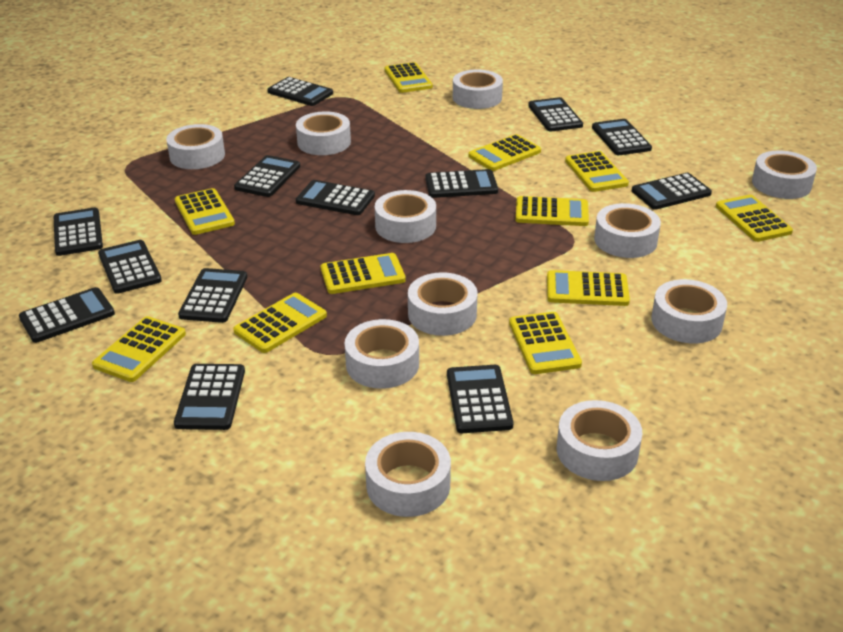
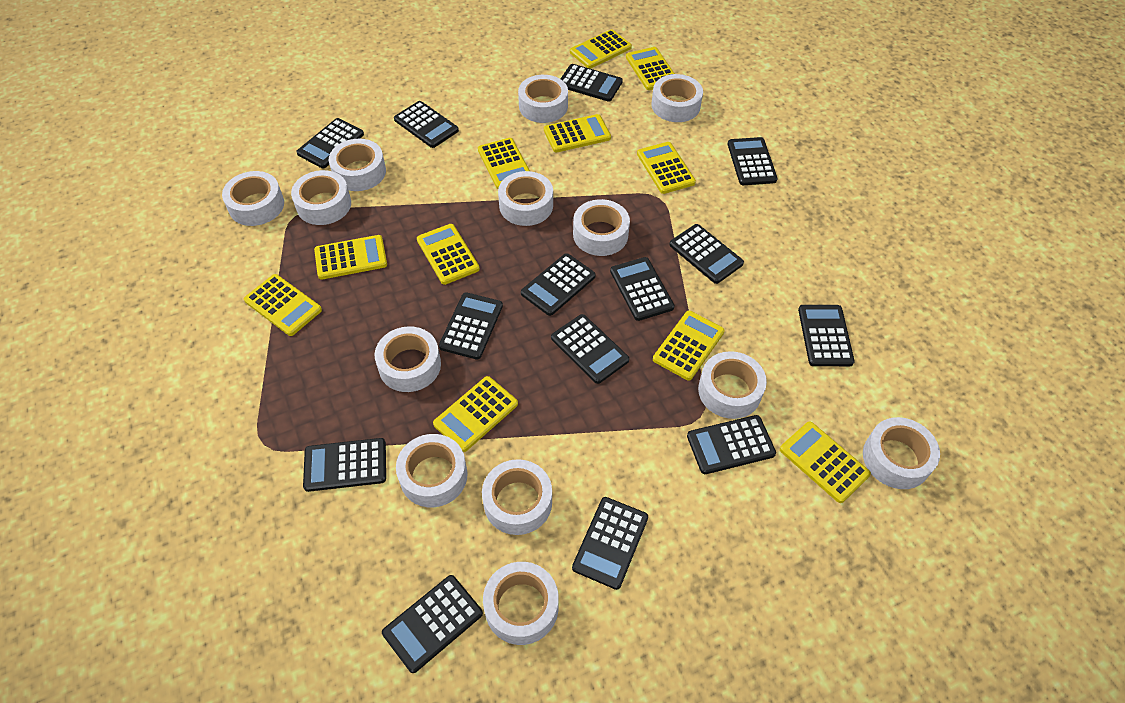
black calculator: [19,287,115,343] [54,207,103,256] [98,240,162,294] [174,364,245,430] [178,268,247,323] [234,155,300,197] [267,77,333,106] [296,180,375,215] [425,169,498,198] [447,365,513,433] [528,97,583,132] [592,119,652,155] [632,173,712,210] = 13 -> [296,118,364,168] [303,438,386,492] [382,575,483,673] [394,101,459,148] [439,292,503,360] [521,253,596,316] [551,314,629,384] [561,64,623,102] [572,497,648,590] [610,257,675,321] [669,224,744,284] [687,415,776,474] [727,137,778,185] [798,305,855,366] = 14
white tape: [166,124,225,169] [296,111,351,155] [344,319,419,389] [365,432,451,517] [375,190,436,243] [408,272,478,336] [453,70,503,109] [557,400,642,481] [594,203,661,258] [651,279,727,343] [752,150,817,199] = 11 -> [222,171,284,226] [291,170,351,225] [329,139,386,191] [375,326,441,392] [396,434,467,507] [482,459,552,535] [483,562,559,645] [498,171,553,226] [518,75,568,123] [573,199,630,256] [651,74,703,122] [698,351,767,419] [863,417,940,489] = 13

